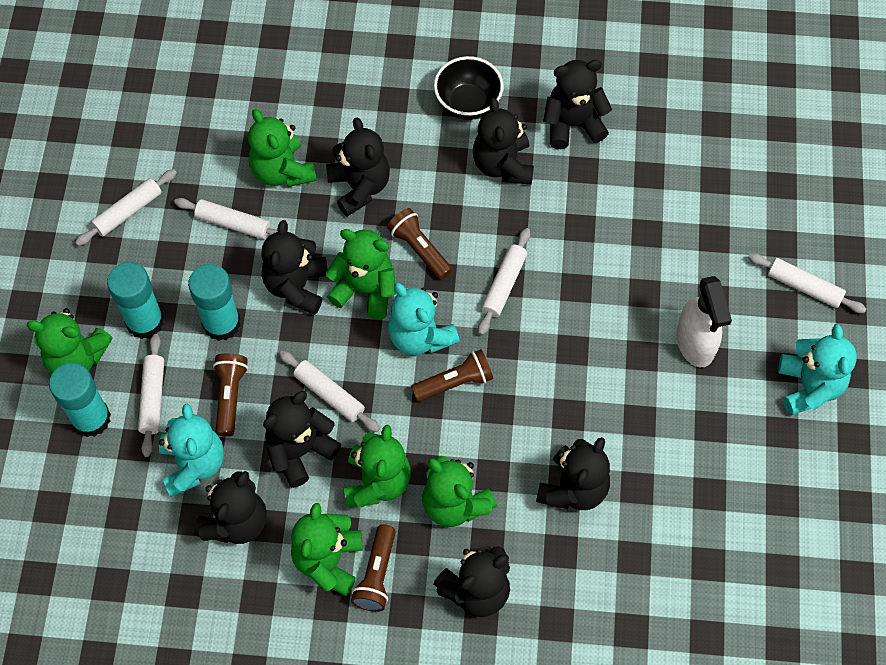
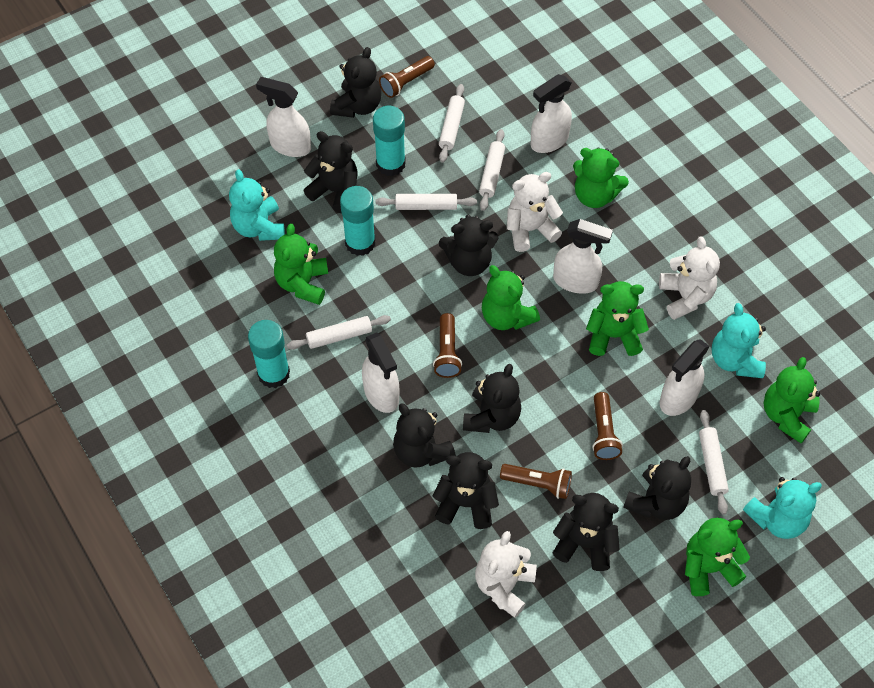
black bowl: [434,56,504,120] = 1 -> none = 0
white rolling pin: [75,169,177,246] [138,334,164,457] [174,198,278,239] [279,351,380,432] [478,228,531,335] [748,253,866,313] = 6 -> [287,315,391,350] [376,194,477,210] [439,84,465,163] [479,129,505,211] [699,410,729,515] = 5
white spray bottle: [676,276,732,367] = 1 -> [256,77,311,157] [362,332,399,413] [531,74,572,153] [553,219,613,294] [660,339,710,416] = 5
white teddy bear: none = 0 -> [475,531,537,618] [507,172,563,252] [659,236,720,320] = 3

